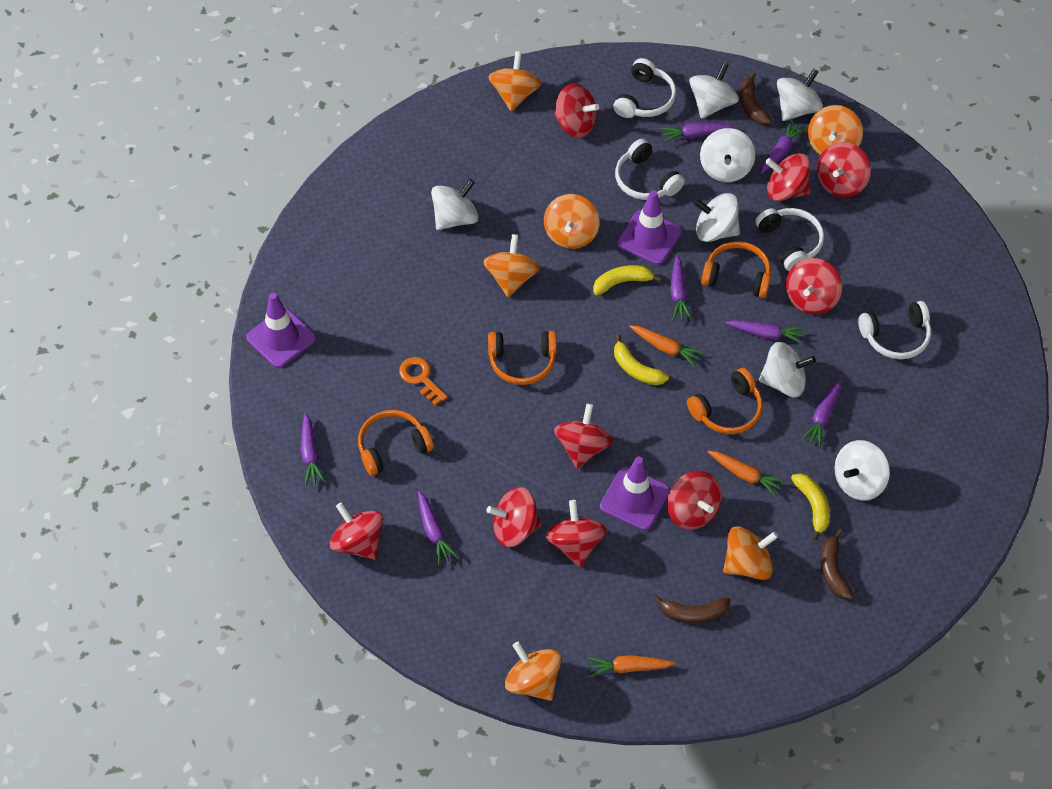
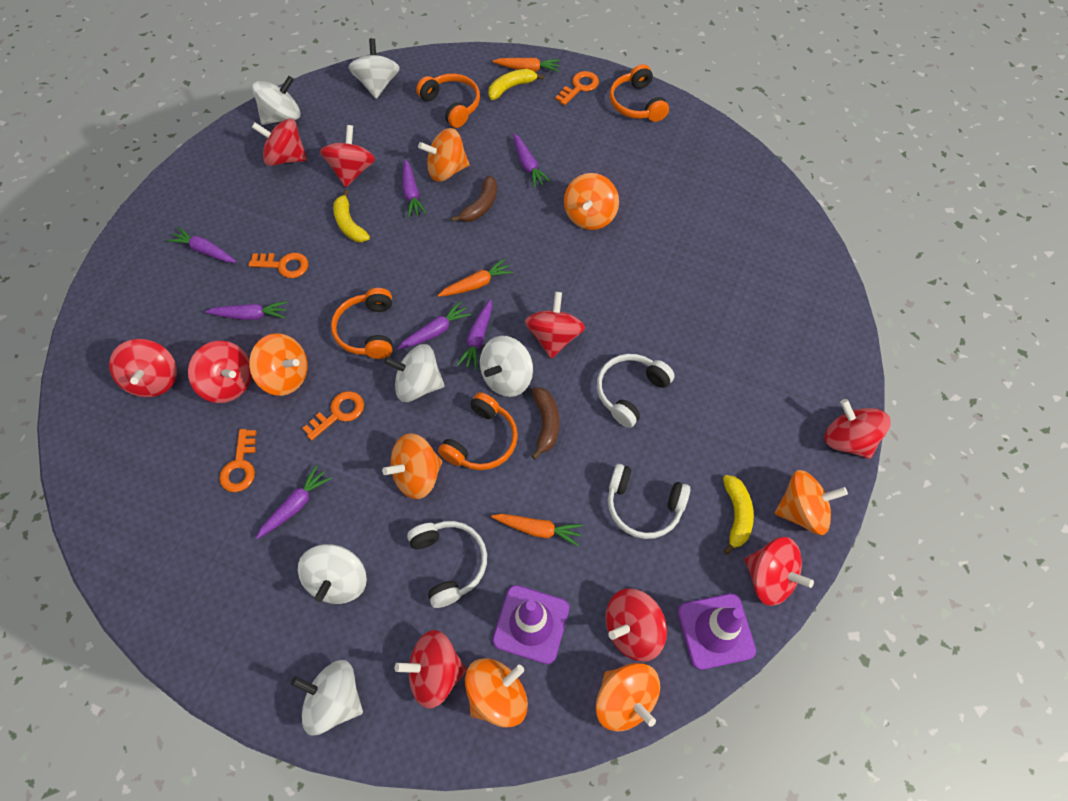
brown banana: [653,595,731,623] [740,72,772,125] [820,529,854,600] = 3 -> [451,175,497,222] [532,387,559,459] = 2
orange key: [399,357,448,405] = 1 -> [219,429,256,492] [249,253,308,278] [302,391,364,441] [555,71,599,105] = 4
orange spinning top: [483,234,540,297] [488,51,542,111] [505,642,561,701] [544,194,600,249] [723,526,778,580] [808,105,863,155] = 6 -> [249,333,307,396] [382,433,442,499] [418,128,470,182] [465,658,528,728] [564,173,619,230] [596,663,660,731] [775,470,848,535] = 7
purple traffic cone: [246,293,316,368] [600,457,670,530] [617,190,682,265] = 3 -> [492,585,569,664] [678,593,756,670] = 2
white headphones: [613,58,676,118] [615,139,685,200] [755,208,824,271] [858,301,931,359] = 4 -> [407,521,487,608] [597,354,675,428] [608,464,690,539] = 3
white spinning top: [431,179,479,230] [689,62,739,119] [694,193,740,242] [700,128,755,182] [759,342,816,397] [777,69,823,121] [835,440,890,501] = 7 -> [252,76,300,125] [291,660,363,735] [298,544,367,604] [348,38,400,99] [384,344,444,402] [480,336,533,397] = 6

